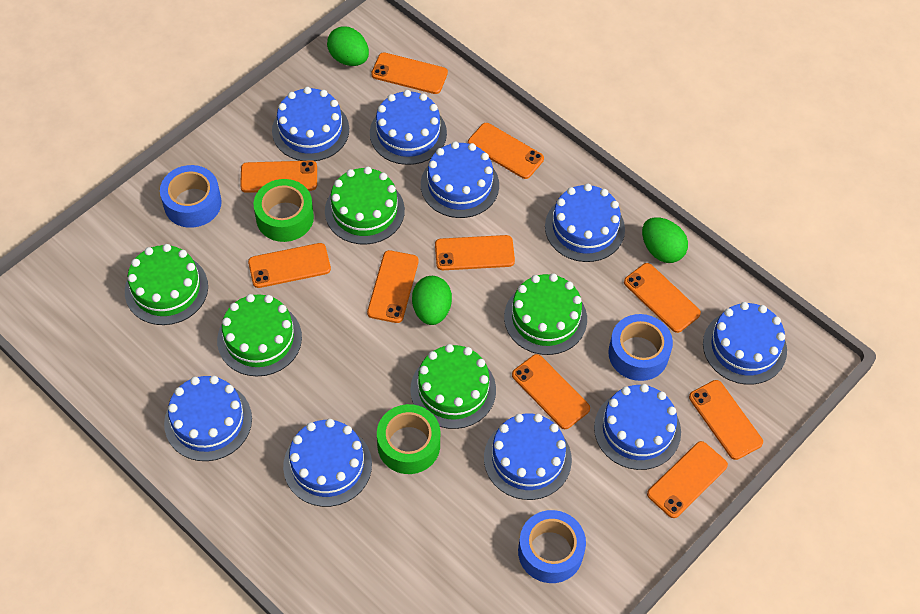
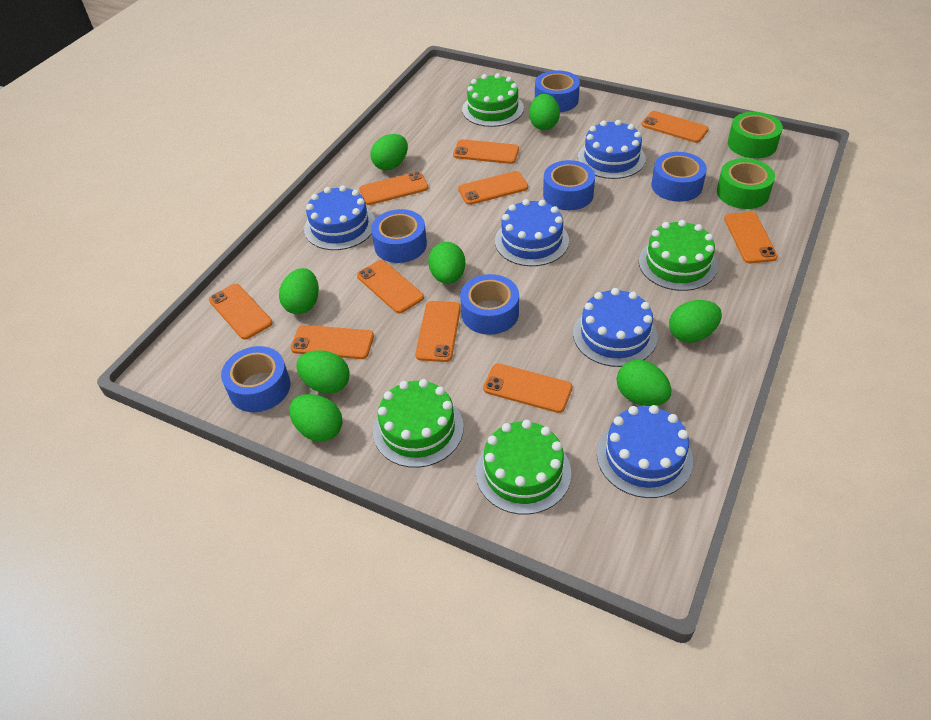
blue cake: [164,376,252,461] [272,87,349,161] [283,419,372,507] [370,90,447,165] [421,141,499,218] [484,414,572,500] [545,184,625,262] [594,384,681,470] [703,302,787,385] = 9 -> [304,185,375,250] [495,199,569,266] [573,288,658,367] [578,120,646,179] [597,405,693,498] = 5
blue tape: [160,165,222,228] [518,510,586,583] [608,314,673,381] = 3 -> [221,346,290,412] [371,209,427,263] [460,274,519,335] [535,70,580,112] [543,160,595,210] [651,152,707,202] = 6
green cake: [125,244,208,325] [217,294,302,376] [325,167,405,244] [410,344,496,429] [504,274,587,355] = 5 -> [373,379,464,468] [462,73,524,127] [476,420,571,515] [639,220,718,291] = 4
green egg: [327,26,369,66] [412,276,452,325] [642,217,688,263] = 3 -> [279,268,319,314] [289,394,343,442] [297,350,350,394] [371,134,408,170] [428,242,465,284] [529,94,560,130] [617,360,671,406] [669,300,722,343] = 8

